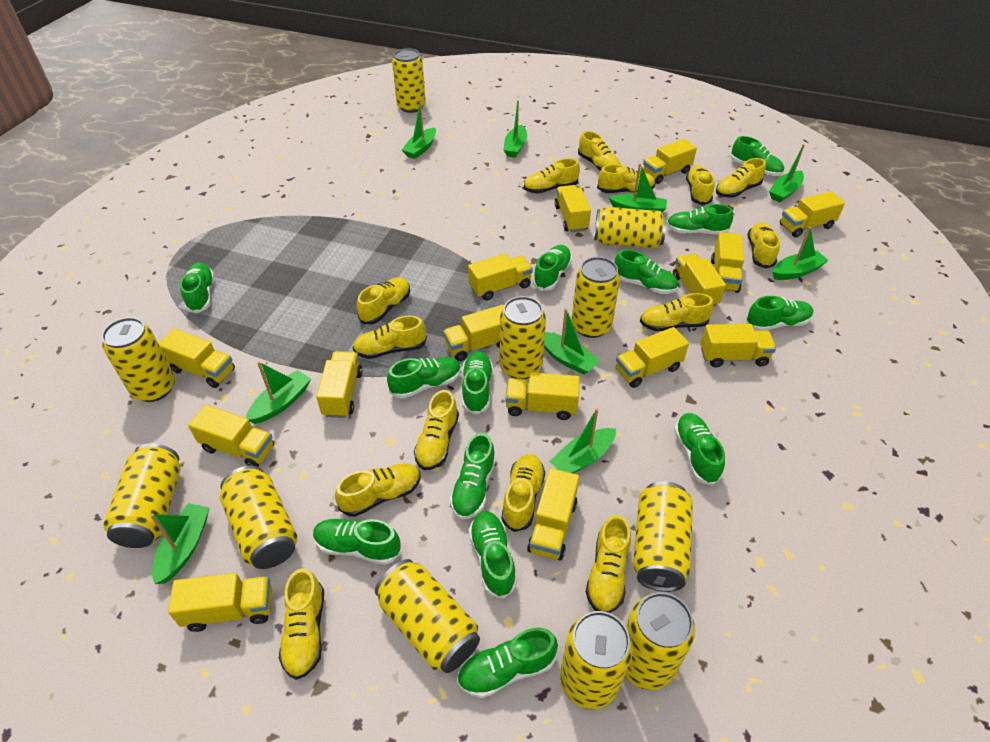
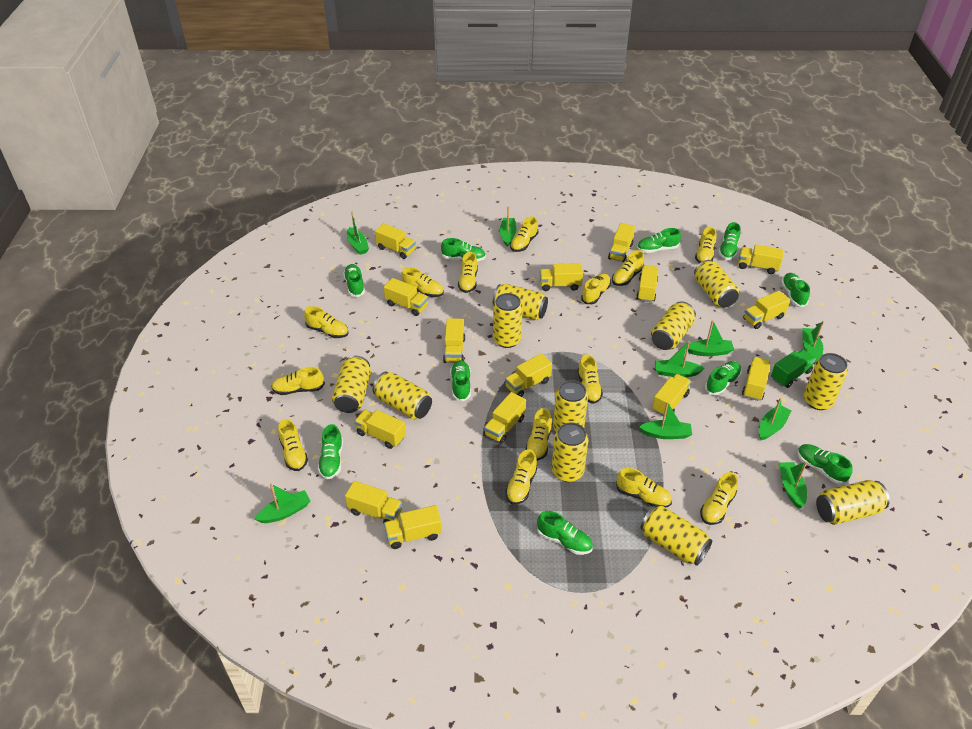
green shoe: [180,263,214,313] [313,519,401,565] [387,357,461,399] [450,433,496,519] [457,628,558,698] [462,351,493,415] [469,511,517,599] [533,245,572,291] [614,250,678,294] [667,204,733,235] [674,413,725,486] [731,136,784,176] [746,296,813,331] = 13 -> [318,424,343,480] [343,264,365,297] [441,238,486,262] [450,360,471,402] [537,511,593,555] [637,228,681,253] [705,361,741,395] [719,222,740,260] [781,273,810,307] [797,444,853,484] = 10
green truck: none = 0 -> [771,350,816,388] = 1

